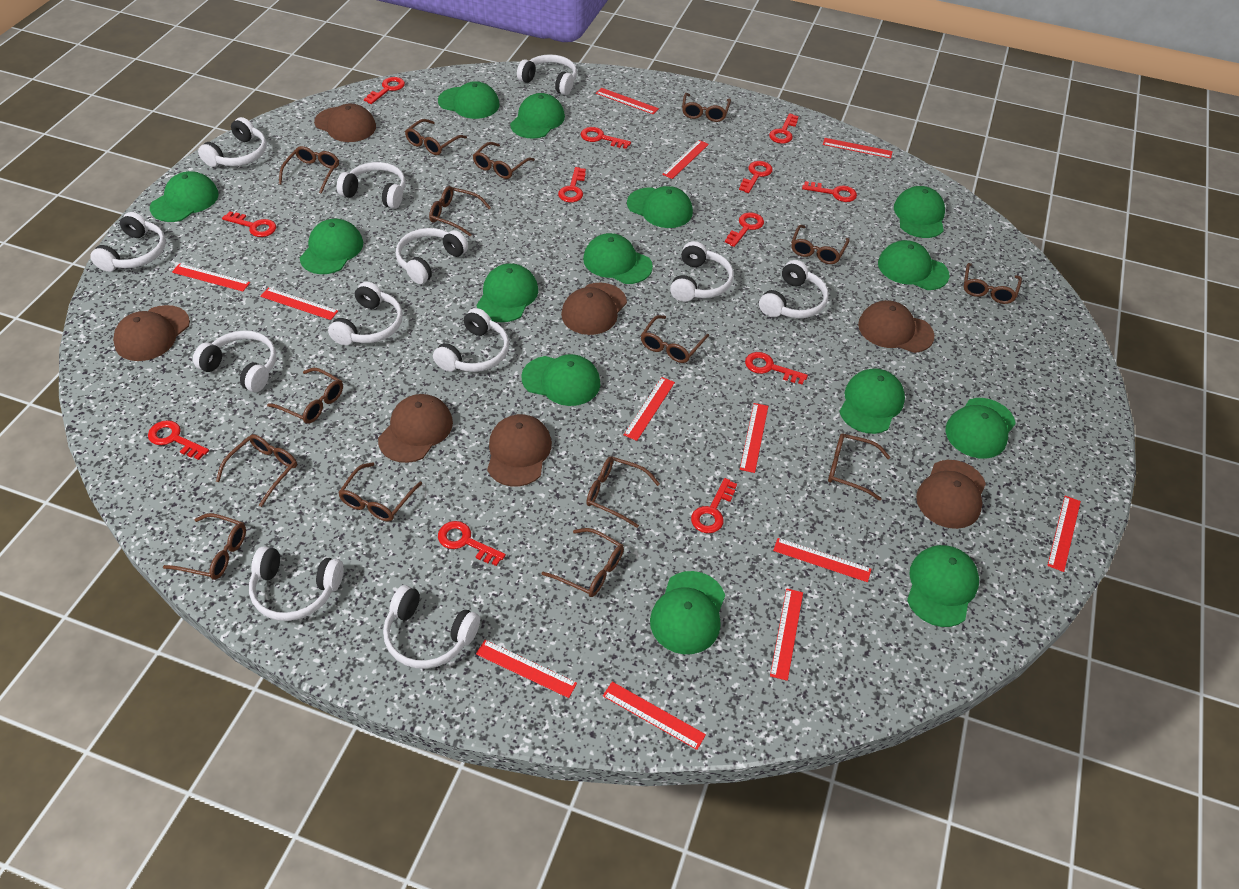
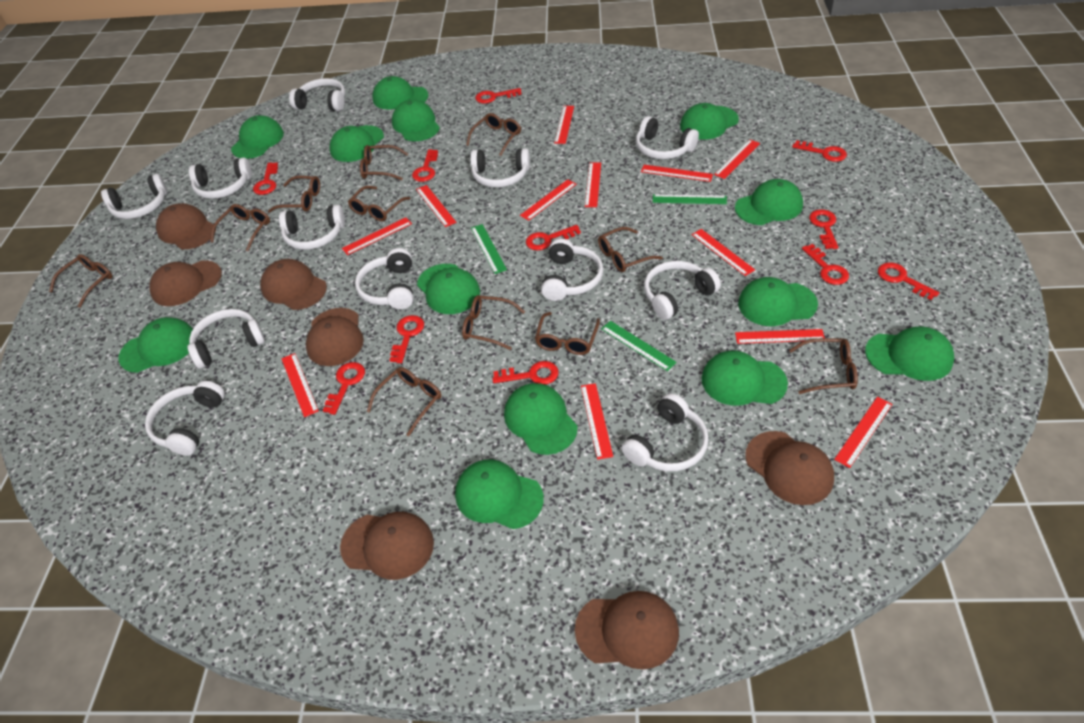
brown glasses: [163,513,246,580] [216,434,297,507] [267,368,343,424] [279,146,339,194] [338,462,422,522] [405,119,467,155] [429,186,491,236] [473,142,535,179] [542,528,624,597] [586,456,660,528] [641,315,709,363] [682,93,731,122] [791,225,850,264] [828,433,891,501] [964,263,1022,304] = 15 -> [49,254,112,308] [210,204,270,251] [268,176,320,213] [348,186,411,221] [360,145,408,180] [367,367,441,436] [462,295,525,350] [466,113,521,156] [535,312,600,355] [598,227,663,272] [789,338,858,394] = 11
green cap: [150,171,219,222] [300,219,363,274] [438,81,500,119] [476,263,538,322] [510,93,565,139] [521,354,601,406] [583,233,653,284] [627,186,693,228] [650,571,725,654] [839,368,905,434] [878,240,950,290] [894,186,945,238] [907,545,979,627] [945,398,1016,459] = 14 -> [118,317,193,373] [231,115,284,159] [329,125,384,162] [372,76,428,110] [392,99,440,141] [417,264,480,314] [455,460,544,529] [504,383,578,455] [680,103,739,140] [701,351,788,406] [735,179,803,225] [738,277,818,326] [865,326,954,381] = 13
green ruler: none = 0 -> [471,224,507,274] [601,321,677,371] [653,194,727,204] = 3
red key: [148,420,209,460] [222,211,276,237] [364,77,405,104] [438,521,506,566] [558,167,586,202] [581,127,631,149] [691,478,737,533] [725,212,764,247] [739,161,773,193] [745,352,808,385] [769,113,799,144] [802,181,857,202] = 12 -> [253,162,278,195] [323,362,365,415] [390,315,424,363] [412,149,438,182] [475,88,522,104] [492,361,559,385] [526,225,581,251] [792,140,847,162] [802,244,849,285] [809,209,838,249] [878,262,939,300] = 11

